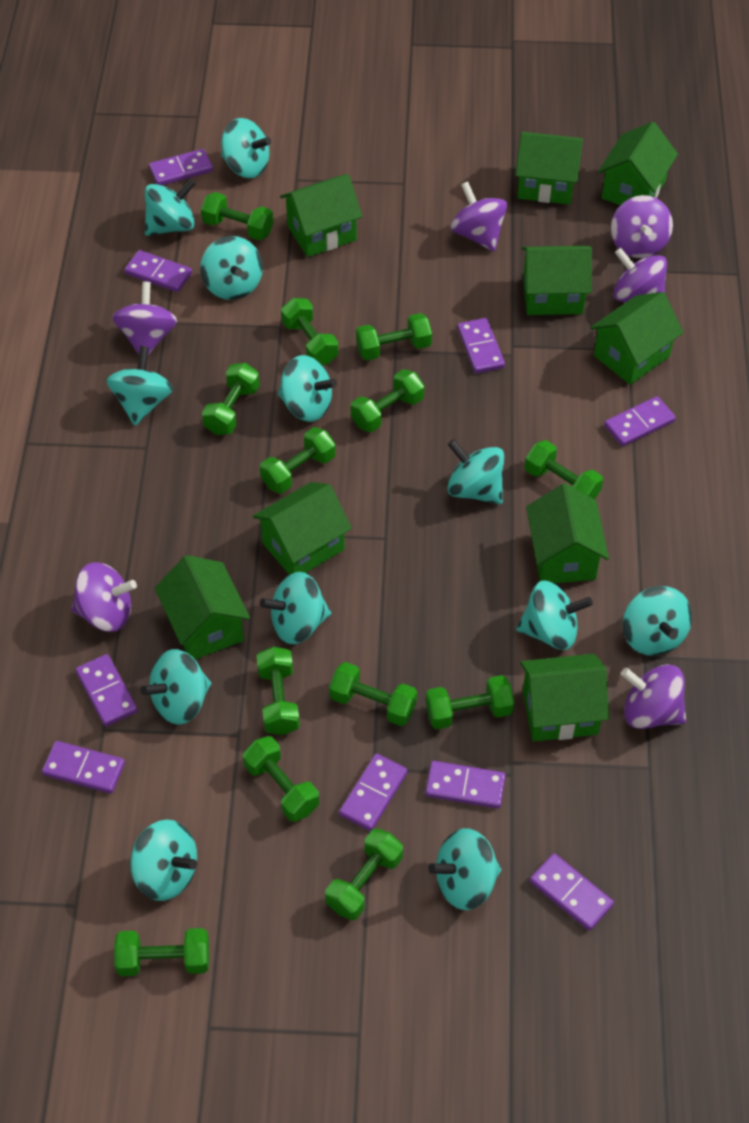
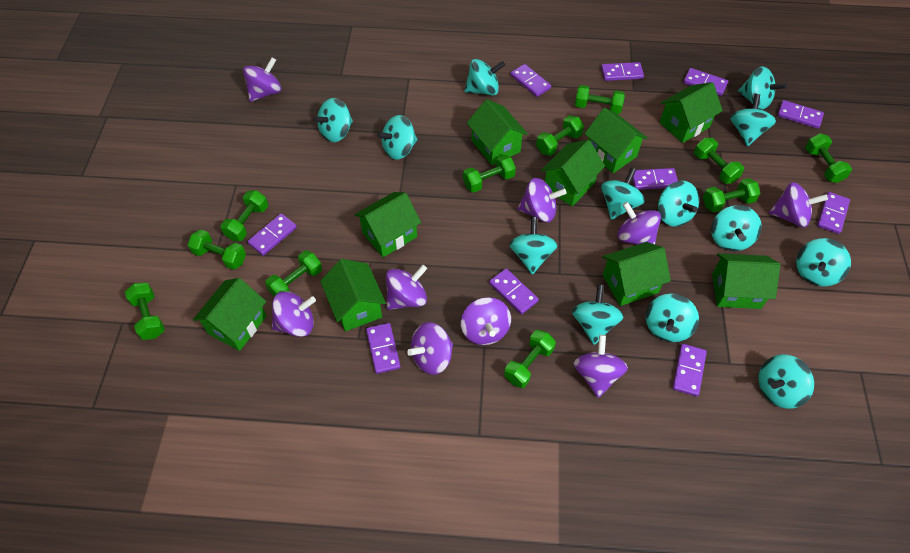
green dumbbell: [114,928,209,976] [201,192,273,240] [202,363,260,435] [243,736,319,822] [256,647,300,735] [260,427,336,494] [281,298,338,365] [325,828,403,920] [329,662,417,726] [351,369,424,432] [356,313,432,361] [425,675,514,729] [525,440,603,499] = 13 -> [125,283,165,340] [188,229,246,270] [220,190,268,241] [265,251,322,297] [463,154,516,193] [504,330,556,388] [536,115,584,156] [575,85,625,114] [694,138,744,184] [703,178,760,212] [805,133,852,183] = 11
purple domino: [42,741,125,793] [75,654,138,726] [125,250,192,292] [149,149,213,185] [339,753,408,831] [425,761,506,809] [457,318,505,374] [530,853,614,931] [604,396,676,447] = 9 -> [247,213,297,256] [366,323,401,374] [489,268,539,314] [510,64,551,97] [601,62,644,81] [632,168,678,190] [672,344,707,396] [683,68,728,96] [777,100,824,129] [817,192,850,234] = 10
purple spinning top: [71,562,137,632] [112,282,177,355] [450,182,508,251] [611,195,673,258] [614,248,667,302] [621,664,686,729] = 6 -> [243,57,281,102] [272,291,316,337] [386,265,427,310] [407,322,453,375] [461,297,511,345] [518,178,567,222] [574,335,628,398] [617,202,661,245] [769,182,828,227] = 9
turquoise spinning top: [106,346,173,426] [130,820,197,901] [141,649,211,725] [145,178,196,236] [200,236,263,300] [221,118,271,178] [260,572,331,644] [278,355,337,422] [428,828,501,910] [447,439,504,504] [516,580,593,650] [623,586,692,656] = 12 -> [313,98,353,142] [377,115,418,160] [464,59,505,96] [509,217,558,275] [572,284,624,345] [601,167,645,220] [646,294,699,342] [658,181,699,227] [711,205,762,251] [730,94,776,146] [738,66,787,110] [758,354,814,409] [796,238,851,286] = 13

